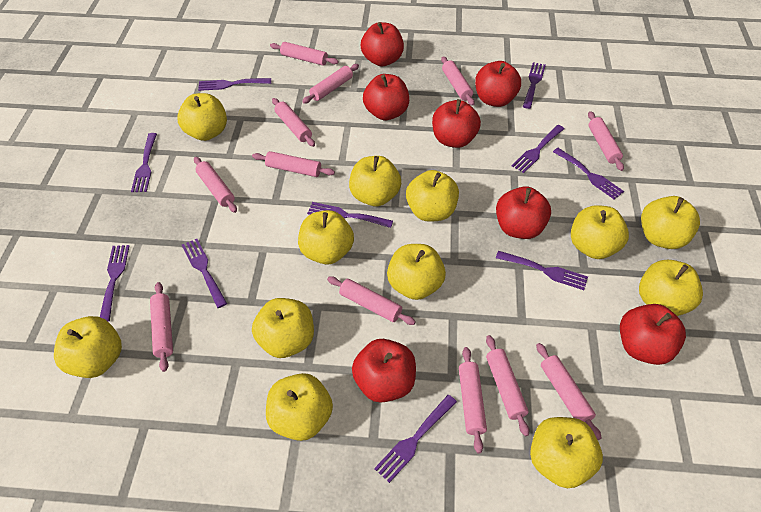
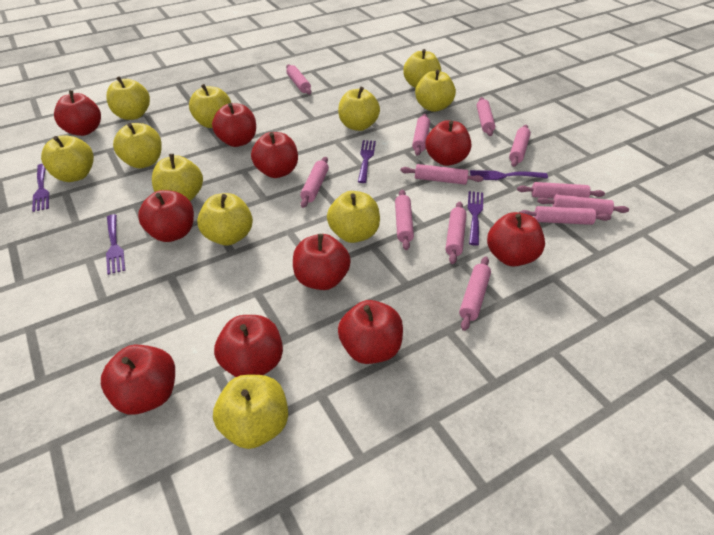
purple fork: [100,245,129,322] [131,133,157,192] [182,239,227,308] [198,78,271,91] [307,202,393,228] [374,395,457,483] [496,251,588,290] [512,125,564,173] [523,62,546,109] [553,148,624,199] = 10 -> [32,164,49,212] [106,214,125,275] [358,140,376,183] [468,191,483,246] [470,170,548,180] = 5
red apple: [352,339,416,403] [361,22,404,66] [363,74,409,120] [432,99,481,148] [475,61,521,107] [496,186,551,239] [620,304,686,365] = 7 -> [54,90,101,136] [101,345,175,415] [138,190,194,242] [212,103,256,147] [214,315,283,377] [251,132,298,178] [293,234,351,290] [338,300,403,364] [425,120,471,166] [487,212,545,267] = 10
yellow apple: [54,316,122,378] [177,93,227,141] [252,298,314,358] [266,373,333,441] [298,210,354,264] [349,156,401,206] [387,244,446,300] [406,170,459,222] [530,417,603,488] [571,205,629,259] [639,260,703,316] [641,196,700,249] = 12 -> [41,135,94,182] [106,76,150,120] [113,123,162,168] [152,154,203,201] [189,84,231,128] [197,193,253,245] [213,375,288,449] [327,191,380,243] [338,87,380,131] [403,49,441,88] [415,70,456,112] = 11

